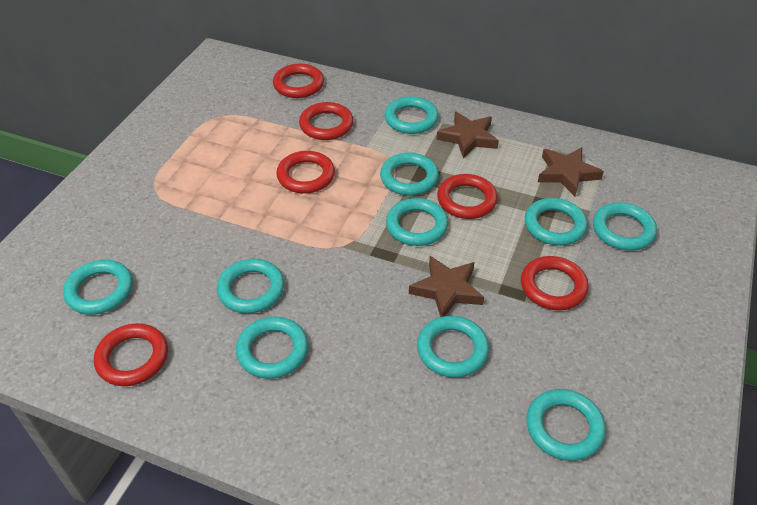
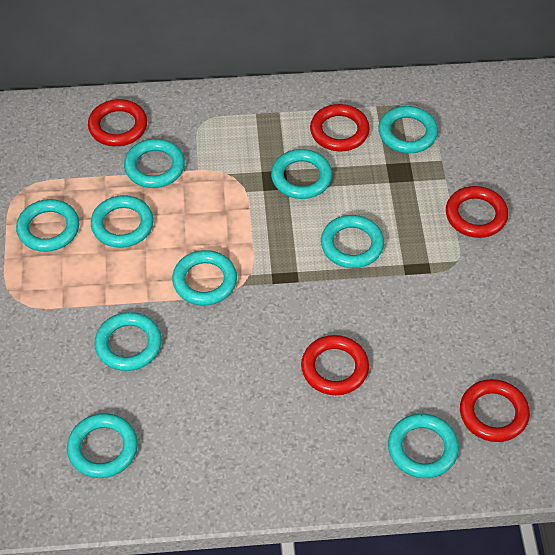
brown star: [409,256,484,317] [437,111,499,158] [538,147,604,197] = 3 -> none = 0
red ring: [94,323,168,386] [273,63,324,98] [276,151,335,193] [299,102,354,140] [437,174,498,219] [521,256,589,310] = 6 -> [88,99,147,146] [301,335,369,395] [310,104,370,151] [446,186,508,238] [460,379,530,442] = 5

